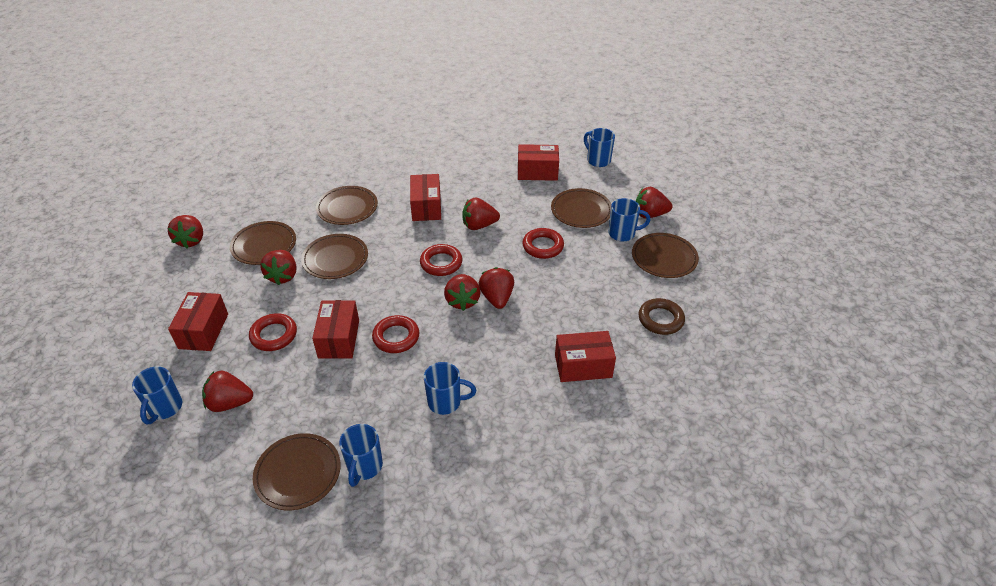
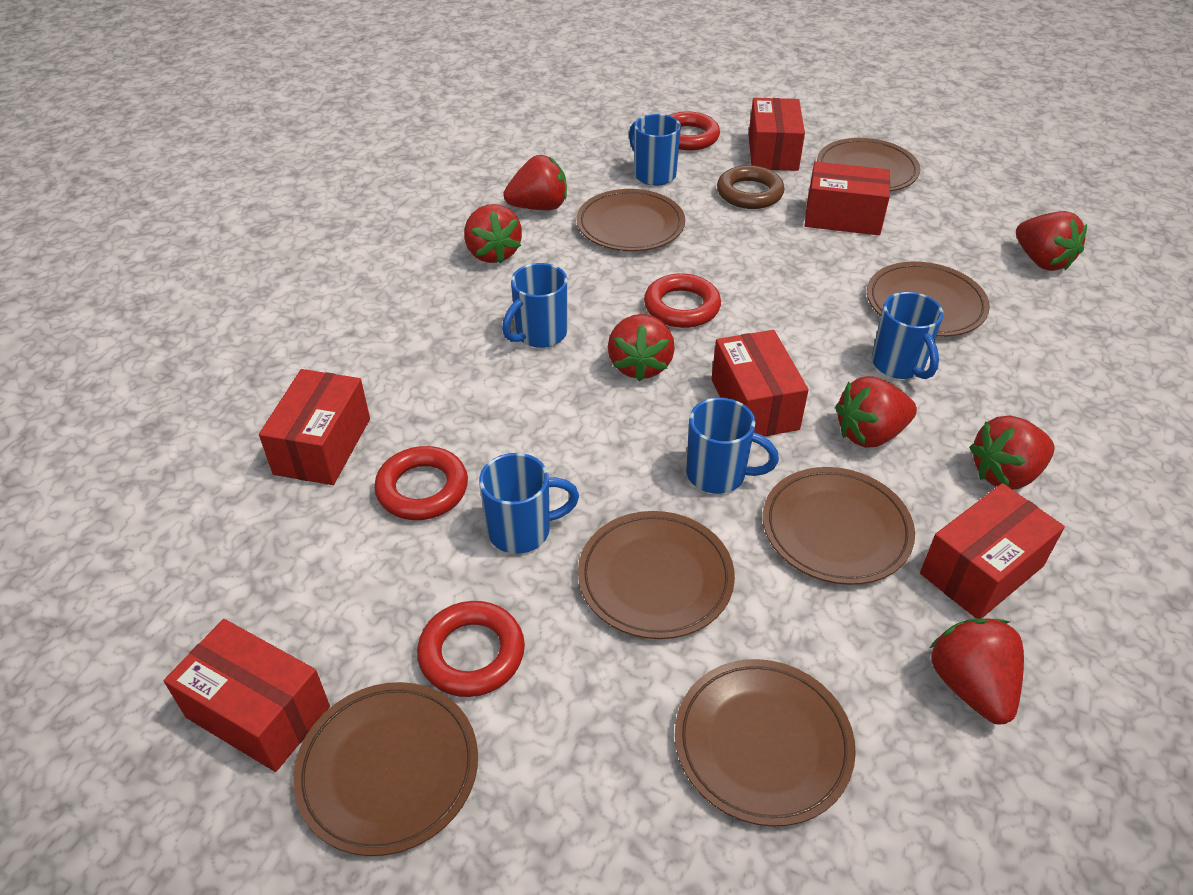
brown plate: [230,221,296,265] [253,433,341,510] [301,234,368,279] [316,186,378,225] [551,188,612,228] [632,233,699,278] = 6 -> [293,682,478,856] [577,189,685,251] [578,511,735,639] [675,659,856,827] [763,467,915,585] [817,138,920,191] [867,262,990,337] = 7
red box: [168,292,228,351] [312,300,359,359] [410,174,441,221] [518,144,559,181] [555,331,616,382] = 5 -> [164,619,330,772] [259,369,370,485] [712,330,809,436] [749,98,805,171] [805,162,890,235] [920,483,1065,619] = 6

